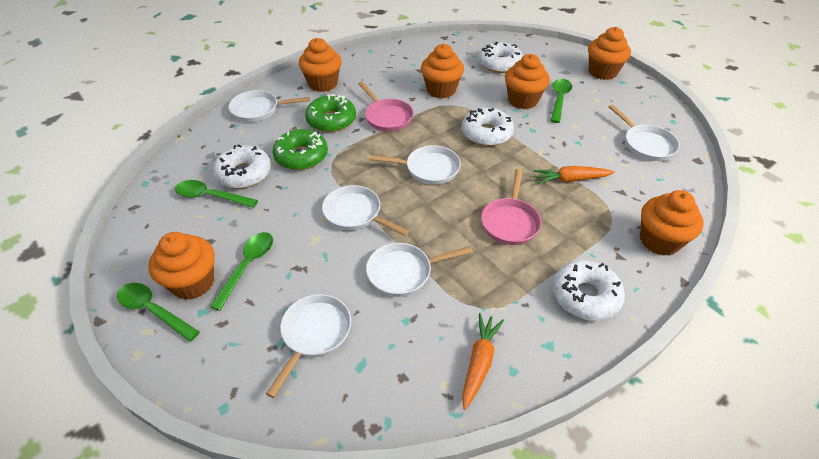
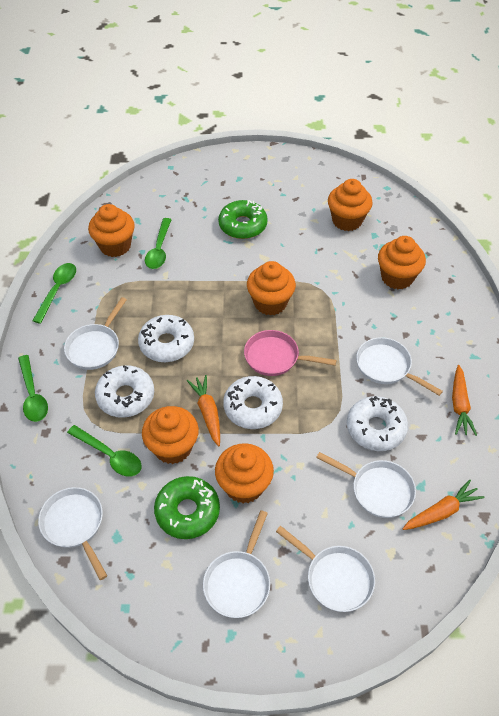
orange carrot: [462,313,504,410] [534,166,614,184] = 2 -> [187,375,220,446] [403,480,484,530] [452,365,477,436] = 3
pink pan: [358,82,414,132] [481,169,541,245] = 2 -> [244,330,337,376] = 1

